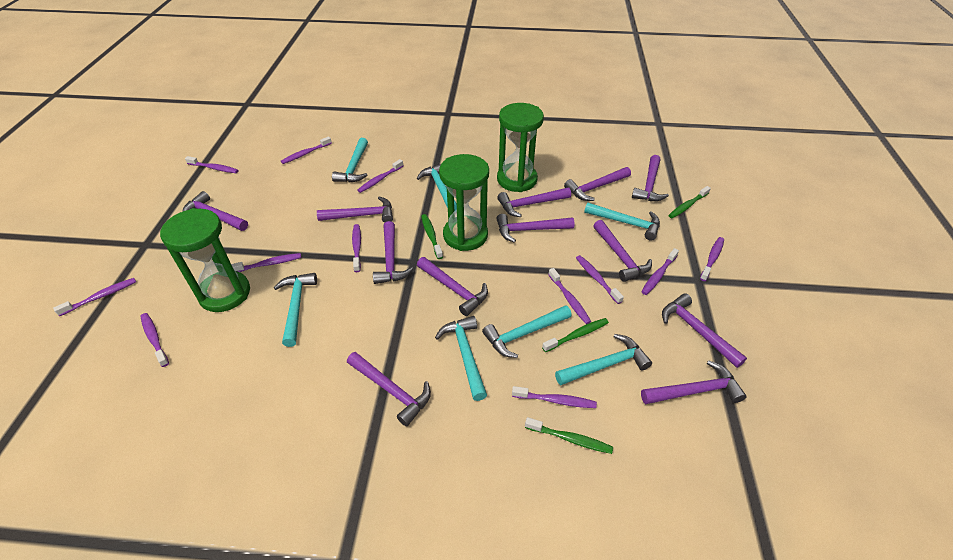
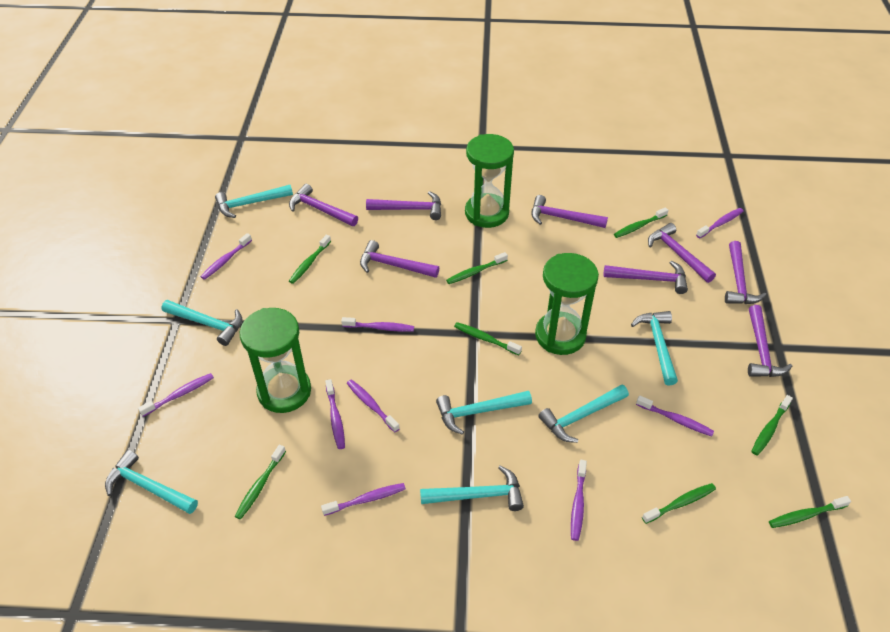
green toothbrush: [421,214,443,259] [525,417,613,454] [542,318,609,352] [668,186,711,218] = 4 -> [235,445,286,519] [289,234,331,284] [446,252,508,284] [454,322,522,355] [614,207,669,238] [642,483,716,524] [751,395,793,455] [769,496,851,528] = 8
purple hammer: [182,191,248,231] [317,196,393,223] [347,352,431,426] [373,221,413,284] [417,257,488,316] [496,214,575,243] [497,188,571,217] [564,167,631,201] [593,220,652,282] [632,155,669,201] [641,360,746,404] [662,293,747,368] = 12 -> [289,184,358,226] [360,240,439,278] [366,191,441,220] [531,195,608,228] [604,261,688,294] [648,223,716,283] [725,241,766,304] [748,305,792,377] = 8
purple toothbrush: [53,278,136,316] [140,313,169,367] [185,156,238,173] [231,253,301,272] [281,136,332,164] [352,224,361,272] [358,159,403,193] [512,386,597,408] [548,268,591,324] [576,255,624,304] [641,248,679,295] [700,237,724,281] = 12 -> [138,373,214,417] [201,233,252,280] [321,483,406,516] [325,379,345,449] [341,317,414,332] [347,379,400,432] [571,460,587,541] [636,395,714,437] [696,208,744,238] = 9

